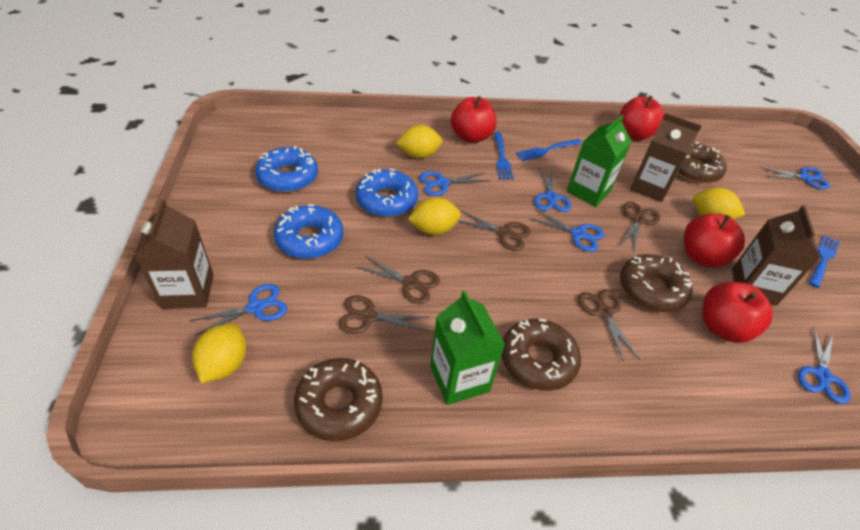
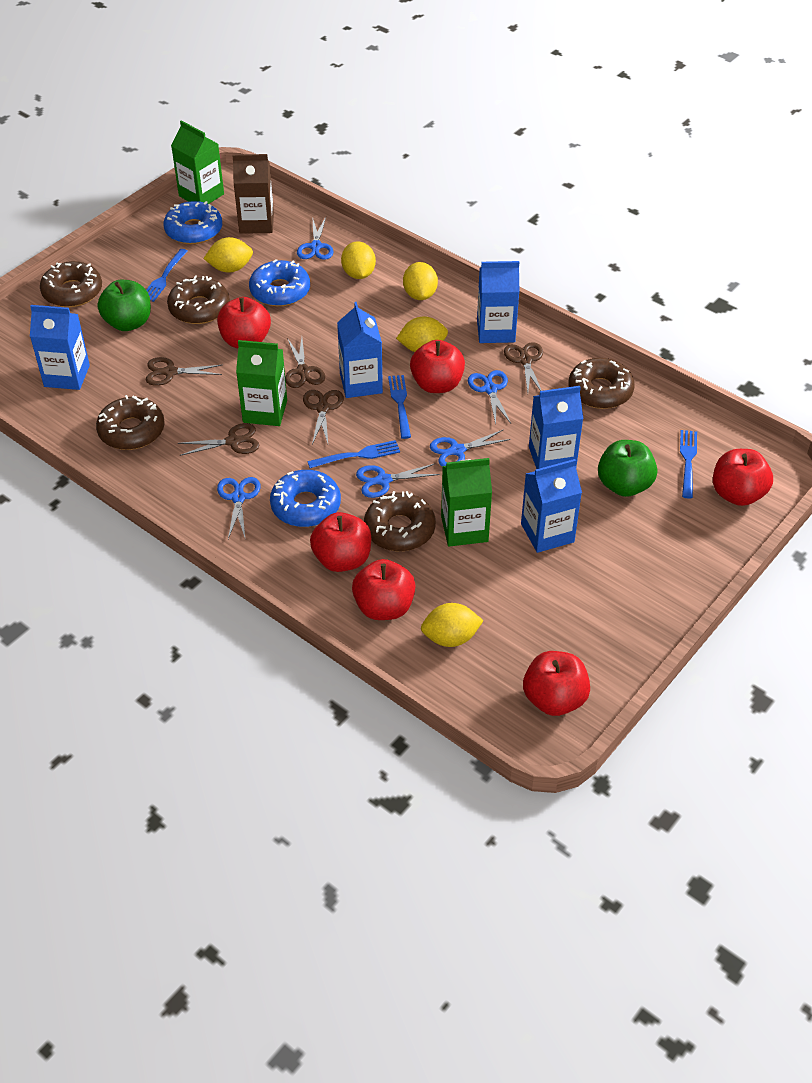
blue carton: none = 0 -> [30,305,90,390] [337,302,383,398] [477,261,519,343] [521,459,582,553] [529,386,583,469] = 5
blue fork: [494,132,513,180] [516,139,582,161] [809,235,840,288] = 3 -> [146,249,188,302] [308,440,400,468] [388,375,411,439] [680,430,697,499] = 4
blue scissors: [190,284,287,336] [419,171,490,196] [529,209,605,252] [534,167,571,212] [761,167,830,189] [798,327,851,404] = 6 -> [217,477,261,539] [297,217,334,260] [356,464,440,498] [430,429,511,466] [468,370,511,425] = 5
brown carton: [134,199,214,309] [630,113,702,202] [732,205,820,306] = 3 -> [232,154,274,234] = 1
brown donut: [294,358,383,441] [501,319,581,391] [620,254,692,312] [677,142,727,183] = 4 -> [40,261,102,307] [96,395,165,450] [167,276,230,324] [364,491,436,551] [568,358,635,409] = 5
green apple: none = 0 -> [97,280,151,331] [598,440,657,497] = 2
green carton: [430,290,505,405] [567,115,632,207] = 2 -> [171,120,224,204] [236,340,287,426] [441,458,492,547] = 3
red apple: [451,96,496,143] [619,95,664,141] [684,214,745,267] [703,282,773,343] = 4 -> [217,297,271,348] [310,512,371,572] [352,559,416,620] [410,340,465,393] [523,651,590,716] [713,449,773,506] = 6
yellow lemon: [192,324,246,383] [396,125,443,158] [408,197,461,235] [693,188,745,220] = 4 -> [203,237,253,273] [341,242,376,279] [396,317,448,352] [403,262,438,300] [421,603,483,647] = 5

